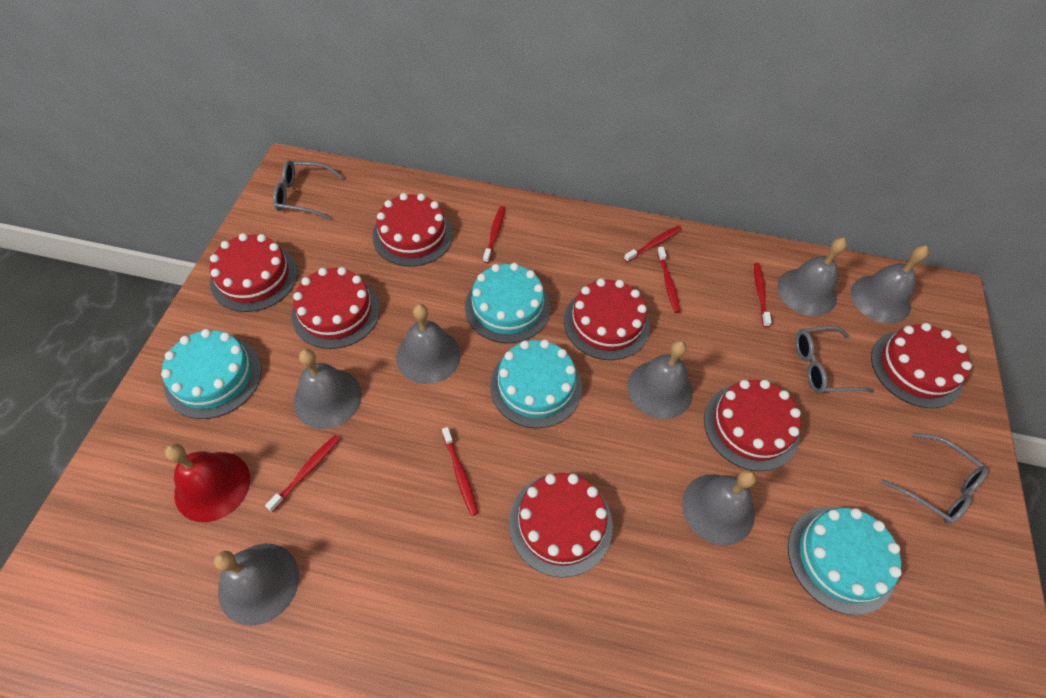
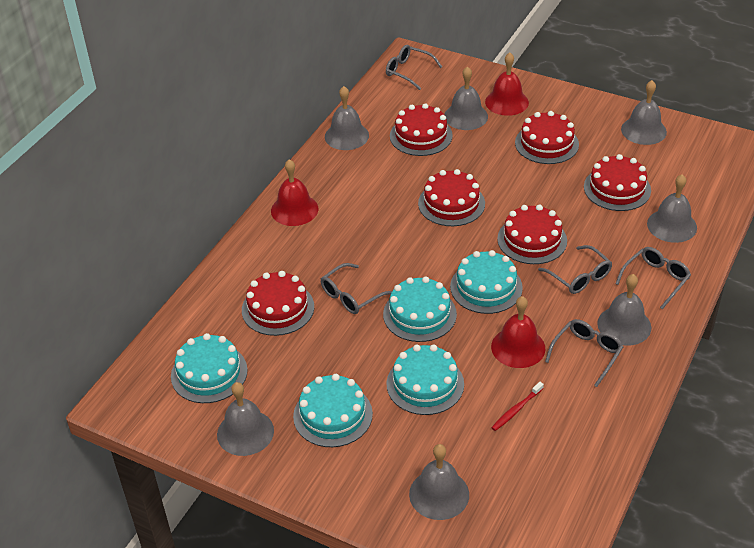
grey glasses: [273,160,343,220] [795,326,874,394] [881,433,989,525] = 3 -> [321,263,392,314] [386,45,442,90] [538,245,612,294] [545,319,623,387] [615,247,691,309] = 5
red bell: [165,444,250,522] = 1 -> [271,159,318,226] [485,52,529,116] [491,296,545,368] = 3
red cake: [209,233,298,312] [291,267,380,349] [373,193,453,267] [509,473,613,578] [564,279,650,360] [704,380,801,471] [871,323,972,408] = 7 -> [242,271,314,336] [390,103,453,156] [418,169,485,226] [497,204,567,264] [515,111,579,164] [584,154,651,211] = 6
red toothbrush: [265,435,340,512] [442,427,478,516] [483,206,505,263] [624,225,682,262] [657,247,681,313] [754,263,771,327] = 6 -> [491,382,544,431] = 1
turquoise cake: [161,329,262,419] [465,263,550,343] [490,340,582,428] [788,507,902,615] = 4 -> [171,333,248,403] [293,374,373,447] [383,276,457,342] [386,344,464,415] [450,250,523,314] = 5

